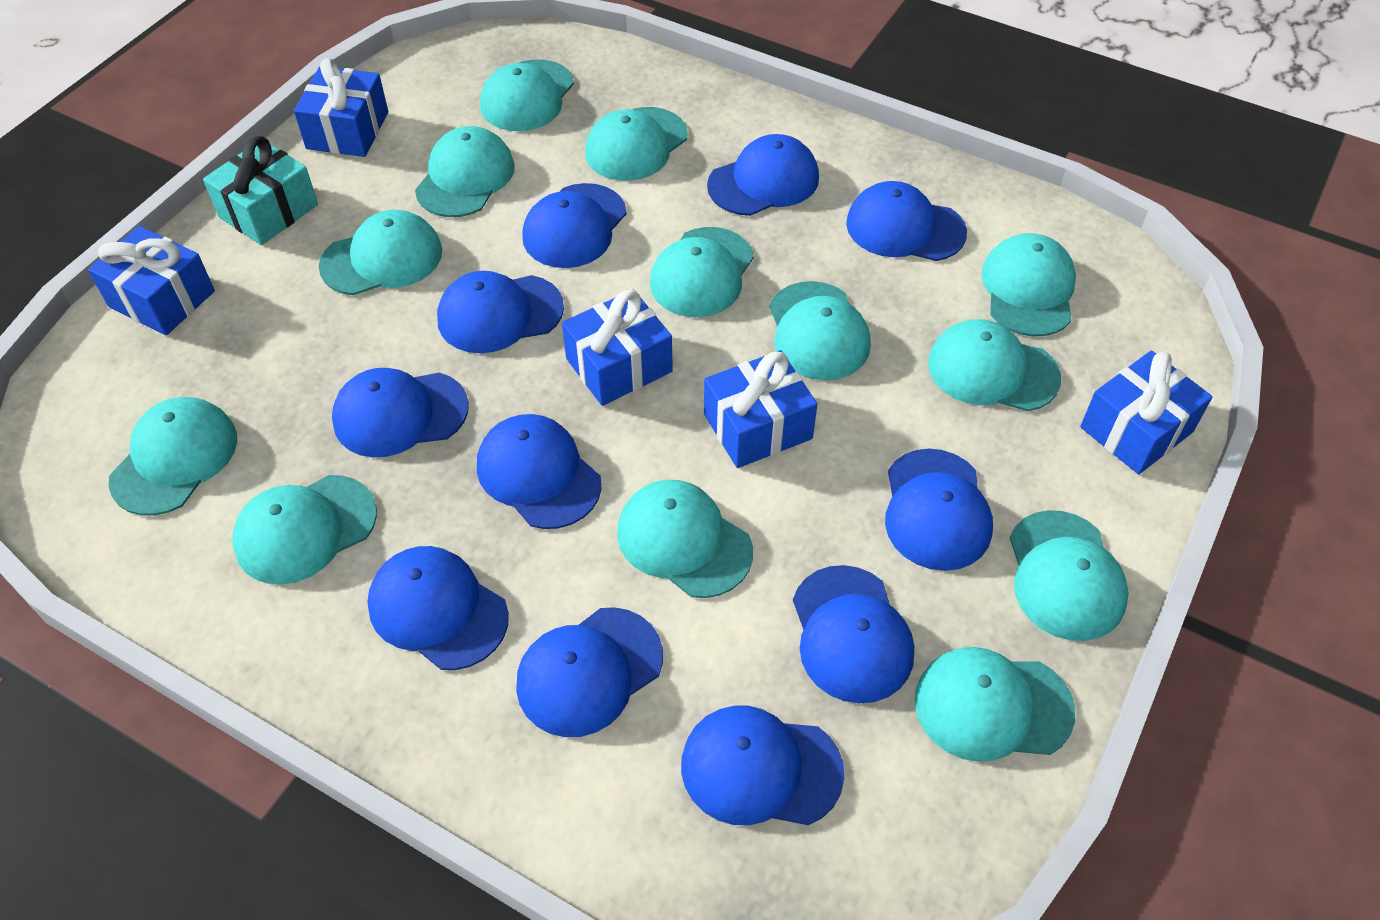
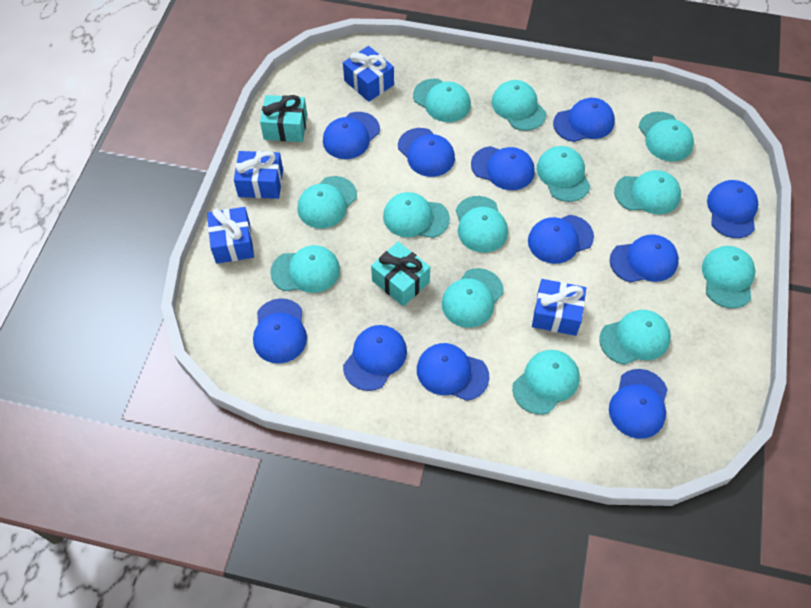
blue gift: [88,226,215,335] [294,58,388,157] [562,290,673,406] [704,350,817,468] [1080,351,1212,474] = 5 -> [207,207,254,264] [234,151,283,199] [343,46,394,102] [532,279,586,336] = 4
turquoise gift: [203,136,318,245] = 1 -> [260,95,307,142] [371,242,430,306] = 2

